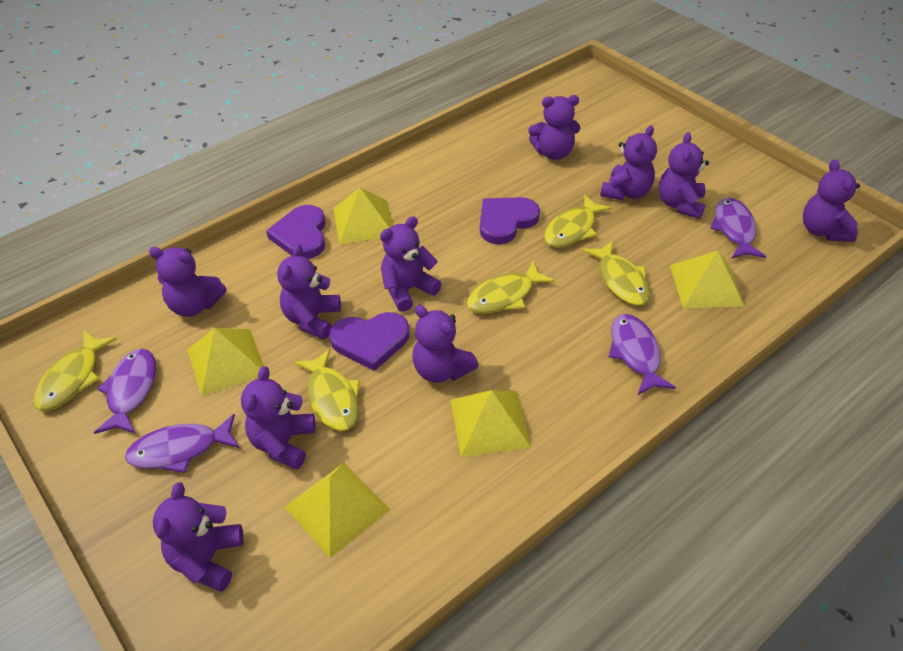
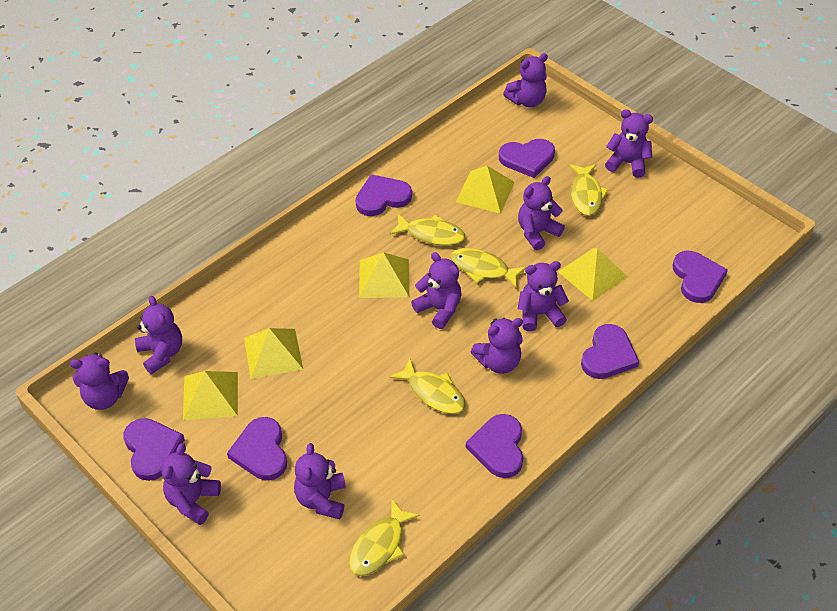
purple fish: [94,349,156,434] [125,414,240,473] [609,314,676,396] [710,198,766,259] = 4 -> none = 0
purple heart: [266,205,326,259] [329,312,410,371] [480,197,540,244] = 3 -> [124,418,185,481] [227,417,287,480] [356,174,412,216] [465,414,523,478] [499,139,555,178] [581,324,639,379] [673,251,728,303] = 7

